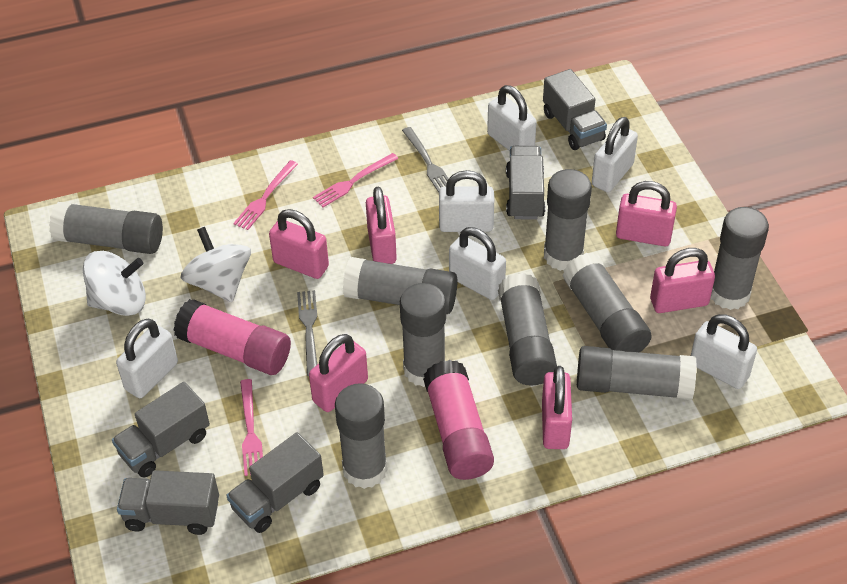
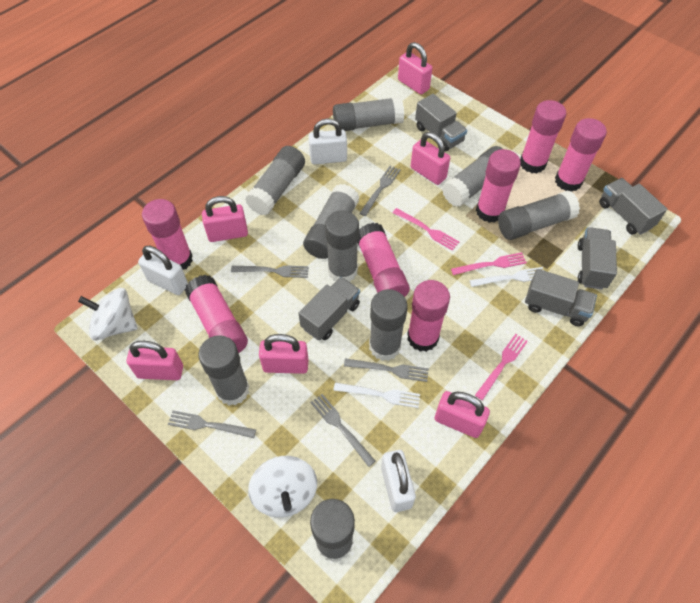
grey fork: [297,290,317,376] [402,127,449,192] = 2 -> [168,410,256,438] [231,265,309,278] [311,394,376,467] [344,359,429,382] [360,166,400,216] = 5
pink glue stick: [173,299,291,375] [423,360,494,480] = 2 -> [142,199,193,270] [184,275,248,353] [357,223,410,297] [407,280,450,352] [476,149,521,223] [520,100,566,174] [555,118,607,192] = 7
white fork: none = 0 -> [333,382,420,408] [469,267,543,287] = 2
white padlock: [116,318,178,398] [439,170,494,232] [449,227,506,300] [487,85,537,151] [592,117,638,192] [691,314,757,389] = 6 -> [138,246,188,295] [308,118,347,165] [381,450,416,512] = 3

